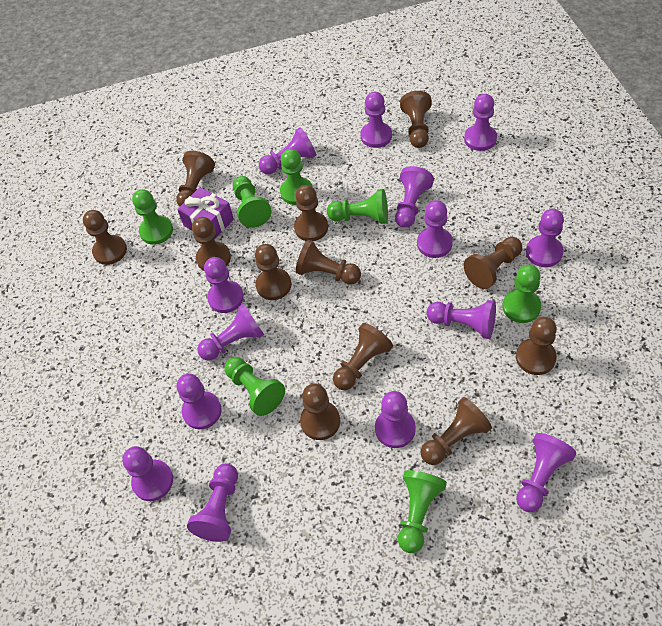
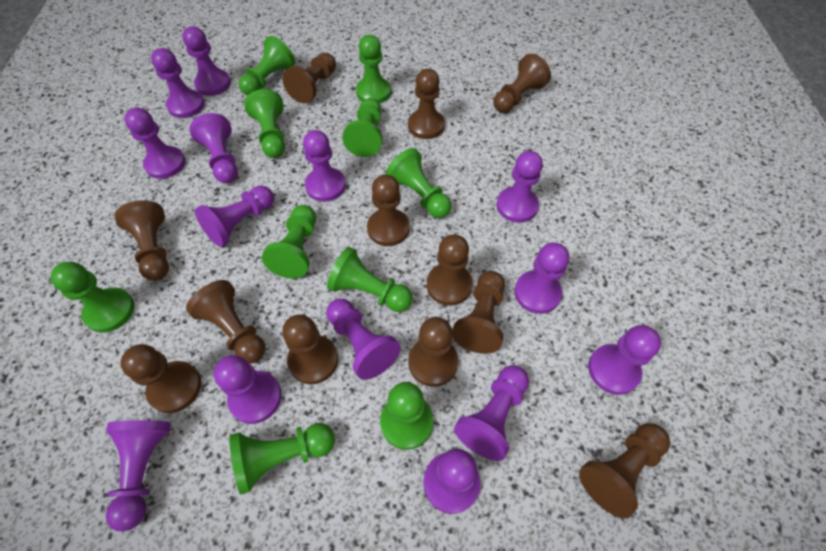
green pawn: [132,189,173,245] [224,357,285,416] [233,176,272,228] [280,149,312,205] [327,189,388,224] [398,470,447,553] [502,265,541,323] = 7 -> [51,262,134,333] [230,423,335,495] [239,36,295,95] [244,89,285,158] [262,205,316,279] [327,247,413,312] [342,98,382,157] [356,35,391,104] [380,382,433,450] [386,148,451,218] = 10
purple gift: [177,187,234,240] = 1 -> none = 0

